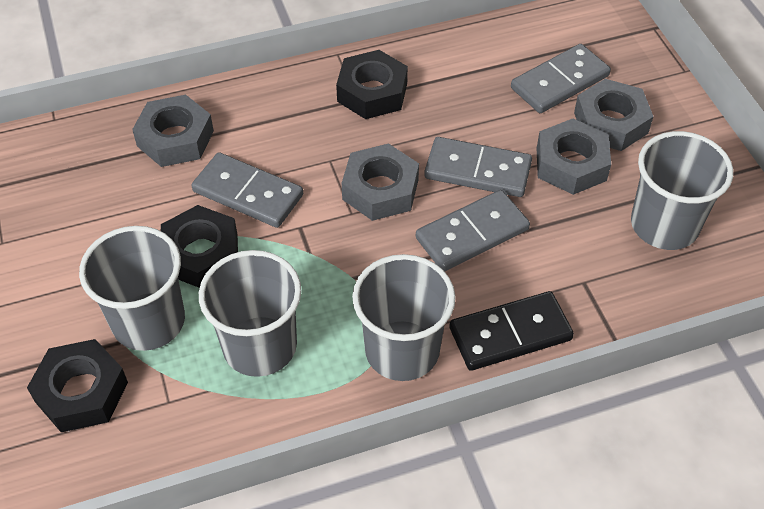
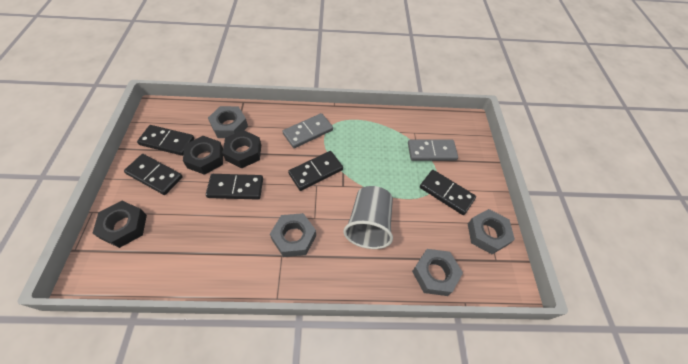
black domino: [449,291,574,371] = 1 -> [124,154,183,195] [137,125,194,156] [206,174,263,200] [288,151,343,191] [420,170,476,215] = 5
grey cup: [79,226,185,351] [199,250,302,377] [352,254,456,381] [631,131,733,250] = 4 -> [344,186,393,249] = 1
grey domino: [191,152,303,228] [416,190,530,271] [424,137,532,197] [511,44,611,113] = 4 -> [282,113,333,148] [408,139,458,161] = 2

